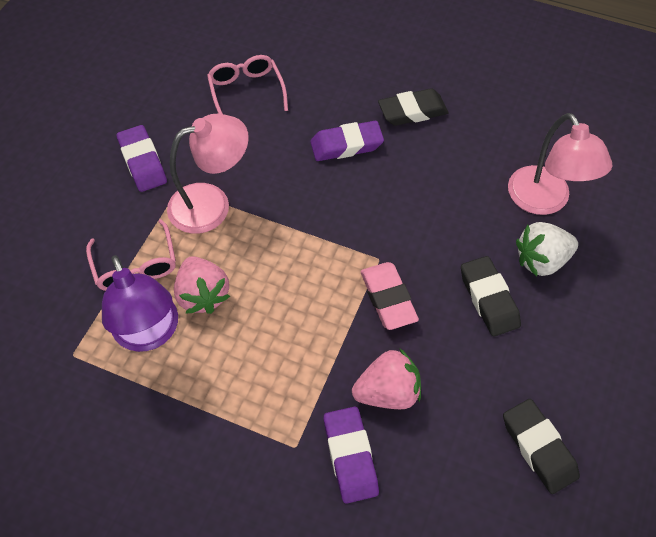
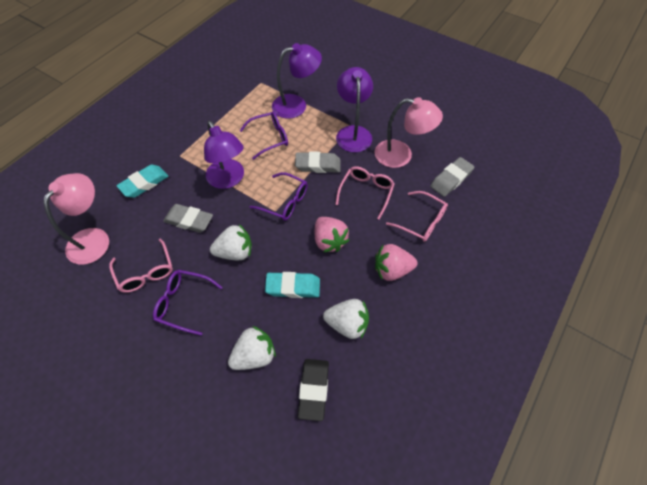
black eraser: [378,88,449,126] [461,256,521,336] [503,399,580,494] = 3 -> [298,359,329,421] = 1
grey eraser: none = 0 -> [163,204,213,233] [295,151,341,173] [430,157,474,197] = 3
pink eraser: [360,262,419,330] = 1 -> none = 0
pink glasses: [86,219,176,291] [207,55,288,114] = 2 -> [109,239,173,293] [335,166,395,220] [386,191,448,242] = 3
purple eraser: [117,125,167,192] [310,121,384,161] [323,407,379,504] = 3 -> none = 0
purple glasses: none = 0 -> [153,270,223,336] [239,111,288,160] [250,172,308,221] = 3
purple lamp: [102,255,178,352] = 1 -> [204,121,244,189] [272,43,322,119] [336,67,373,152] = 3
turquoise eraser: none = 0 -> [116,165,168,198] [265,272,320,298] = 2
white strawberry: [516,222,578,276] = 1 -> [210,224,252,260] [228,326,276,370] [323,299,369,339] = 3

